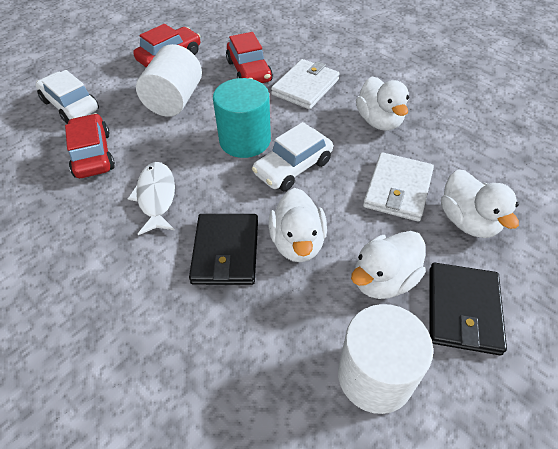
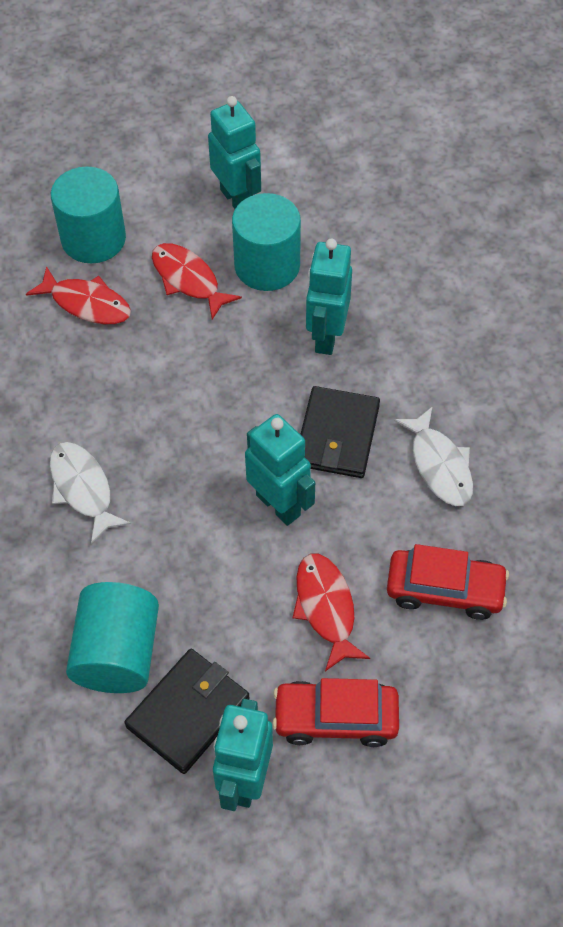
red car: [65,113,115,178] [133,24,201,67] [226,32,273,83] = 3 -> [272,678,399,747] [387,544,509,620] = 2
red fish: none = 0 -> [26,266,131,324] [152,243,242,320] [292,553,370,671] = 3
turquoise cylinder: [213,78,271,158] = 1 -> [51,166,126,263] [66,582,159,693] [232,193,301,291] = 3
turquoise robot: none = 0 -> [208,96,261,209] [213,699,273,811] [245,414,315,526] [306,239,352,355] = 4
white car: [35,70,99,124] [252,122,333,191] = 2 -> none = 0
white cylinder: [136,44,202,117] [338,304,433,414] = 2 -> none = 0
white duck: [269,188,327,262] [351,231,426,299] [356,76,409,131] [441,170,519,238] = 4 -> none = 0
white fish: [128,162,175,235] = 1 -> [50,442,131,544] [394,406,473,506] = 2
white wallet: [271,59,340,109] [363,152,434,222] = 2 -> none = 0

